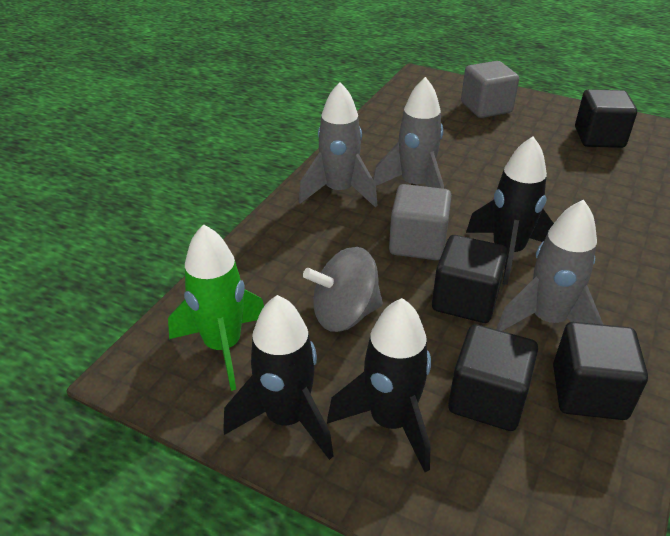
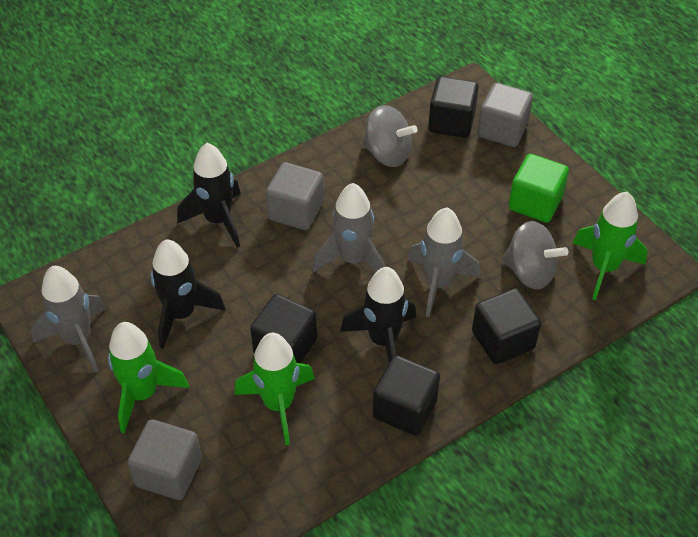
green cube: none = 0 -> [509,154,569,223] = 1
green rocket: [168,224,264,391] = 1 -> [108,322,189,433] [234,333,315,445] [573,192,648,300] = 3
grey cube: [389,184,452,260] [461,61,519,118] = 2 -> [127,419,202,500] [266,162,324,230] [478,83,533,147] = 3
grey spinning top: [303,247,383,332] = 1 -> [362,105,418,167] [502,221,568,289] = 2

